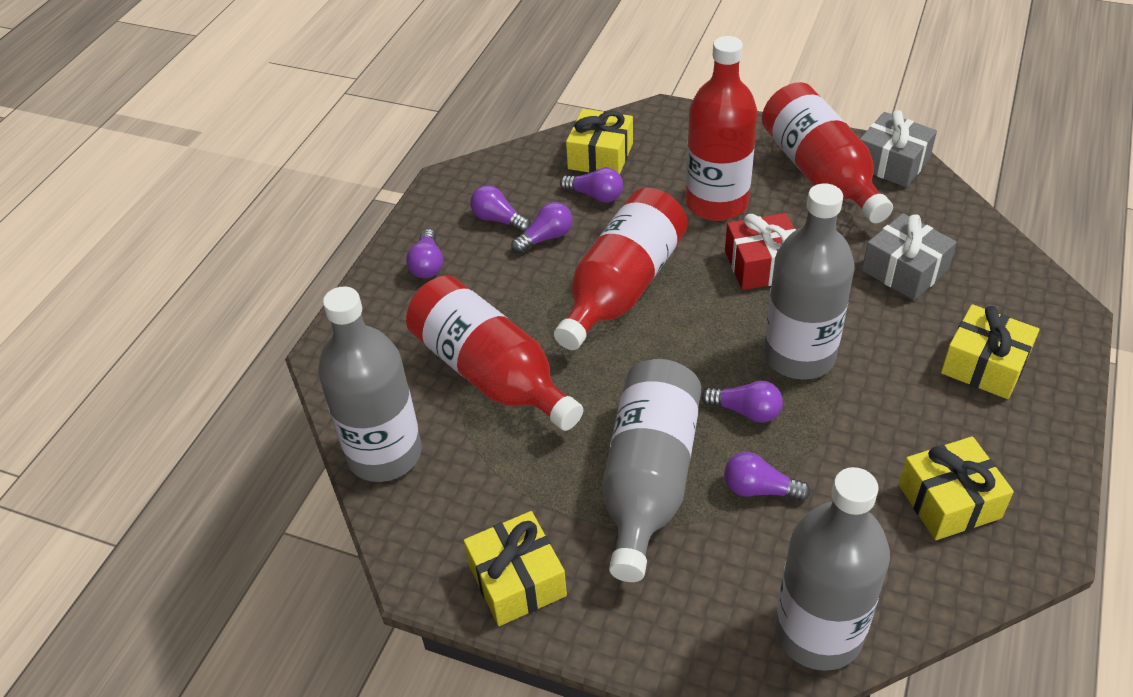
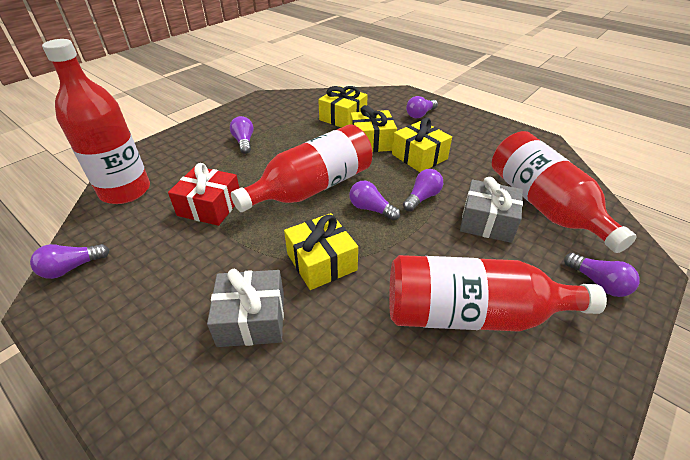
grey bottle: [318,286,422,482] [602,359,701,582] [764,183,855,380] [775,467,890,671] = 4 -> none = 0

